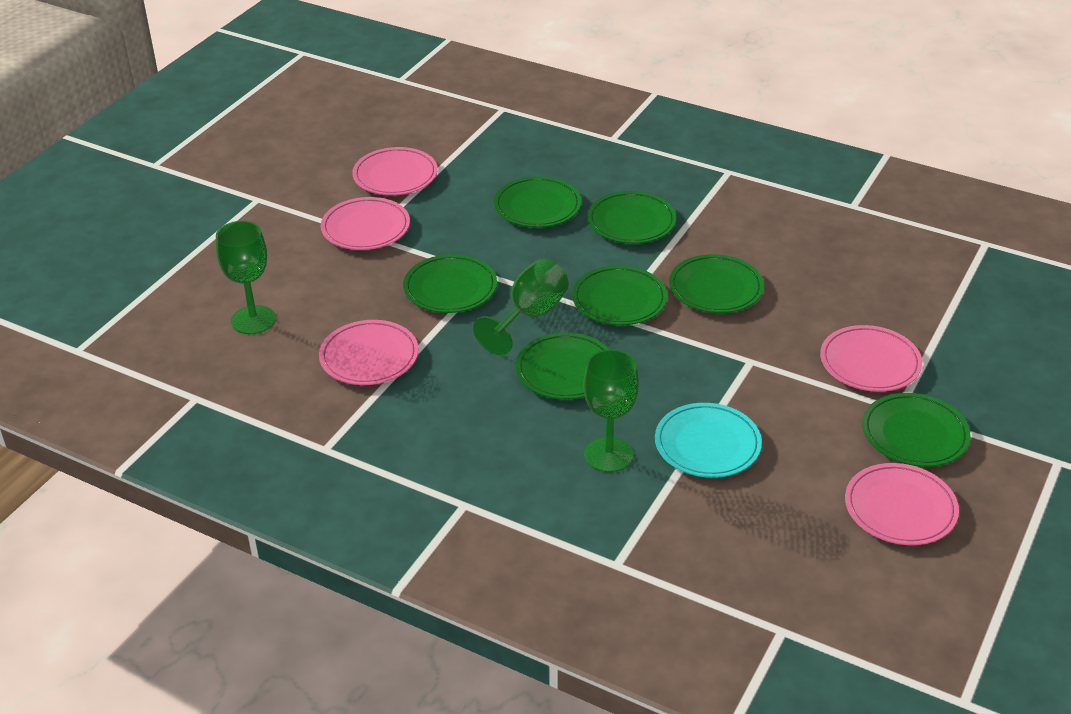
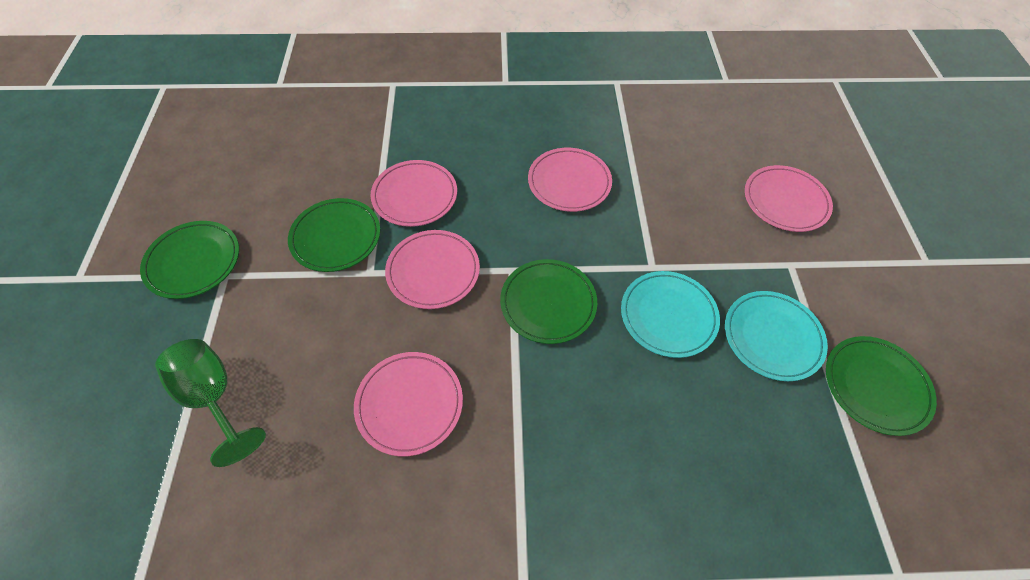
green goblet: [216,221,276,334] [473,259,569,355] [583,349,639,472] = 3 -> [155,339,266,467] = 1
green plate: [403,254,497,313] [494,176,581,228] [515,333,609,399] [572,265,667,325] [587,191,676,244] [669,254,764,313] [862,393,970,467] = 7 -> [140,221,239,299] [288,198,380,272] [500,259,597,344] [826,336,937,436] = 4
turquoise plate: [655,403,762,478] = 1 -> [621,271,720,358] [725,291,828,381] = 2

